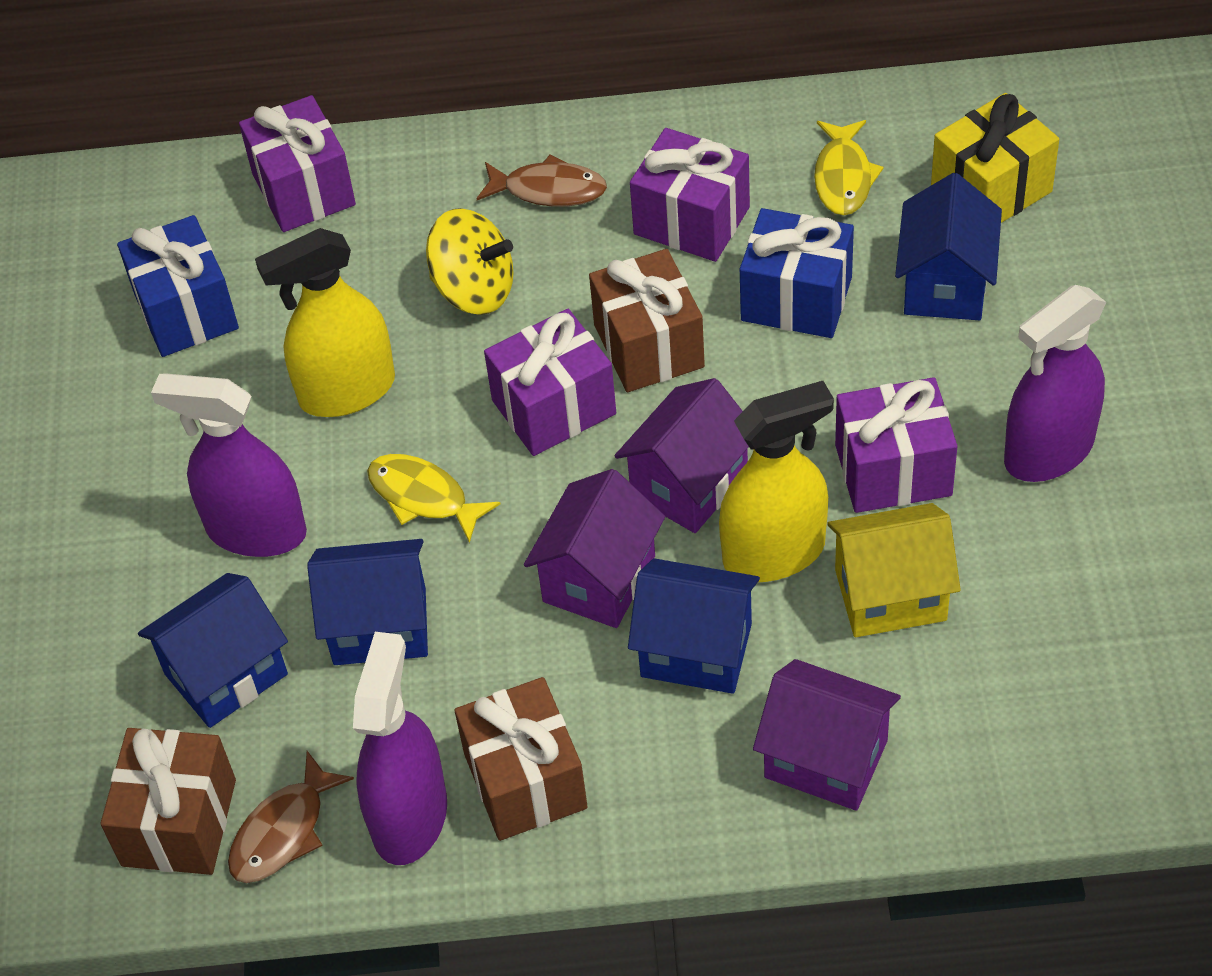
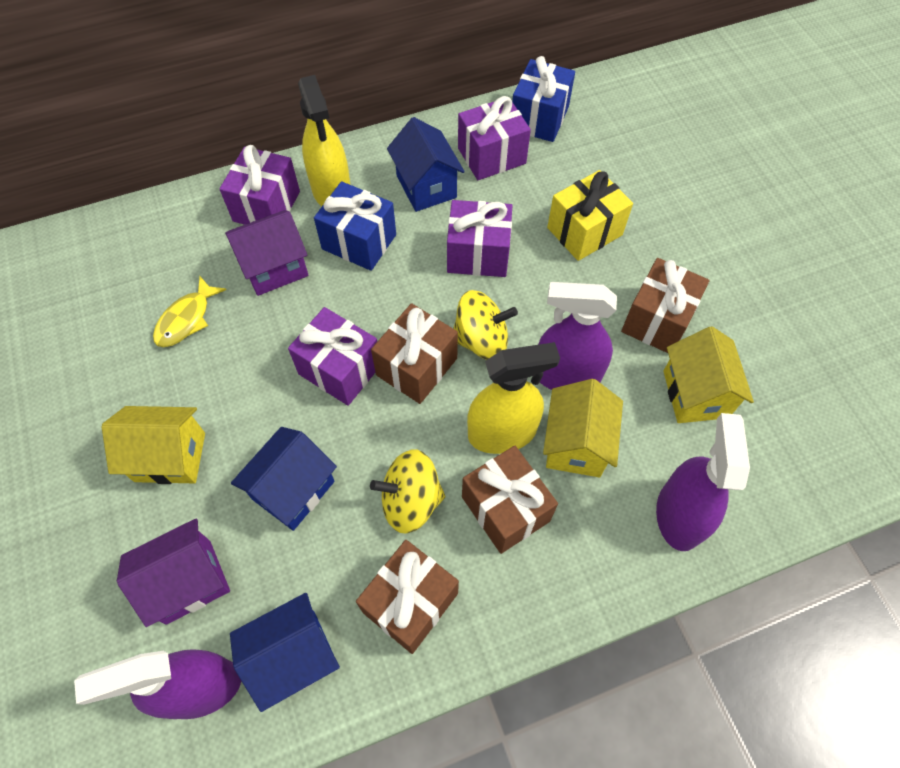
blue house: [138,573,288,728] [307,539,428,665] [628,558,760,694] [895,173,1002,320] = 4 -> [230,593,340,712] [231,427,337,531] [387,117,465,212] = 3
brown fish: [228,751,354,883] [477,155,607,206] = 2 -> none = 0
brown gift: [100,728,236,875] [454,677,588,841] [589,249,705,393] = 3 -> [356,540,459,654] [371,303,458,404] [462,446,558,554] [621,258,709,353] = 4
purple house: [524,469,665,628] [614,378,749,533] [753,659,901,811] = 3 -> [117,519,230,627] [225,210,309,296] = 2
yellow fish: [367,454,501,543] [814,120,884,215] = 2 -> [153,276,226,347] = 1
yellow house: [827,503,961,637] = 1 -> [102,406,205,484] [543,379,623,477] [663,326,754,423] = 3
yellow spinning top: [426,208,514,315] = 1 -> [370,449,445,534] [453,290,518,360] = 2

